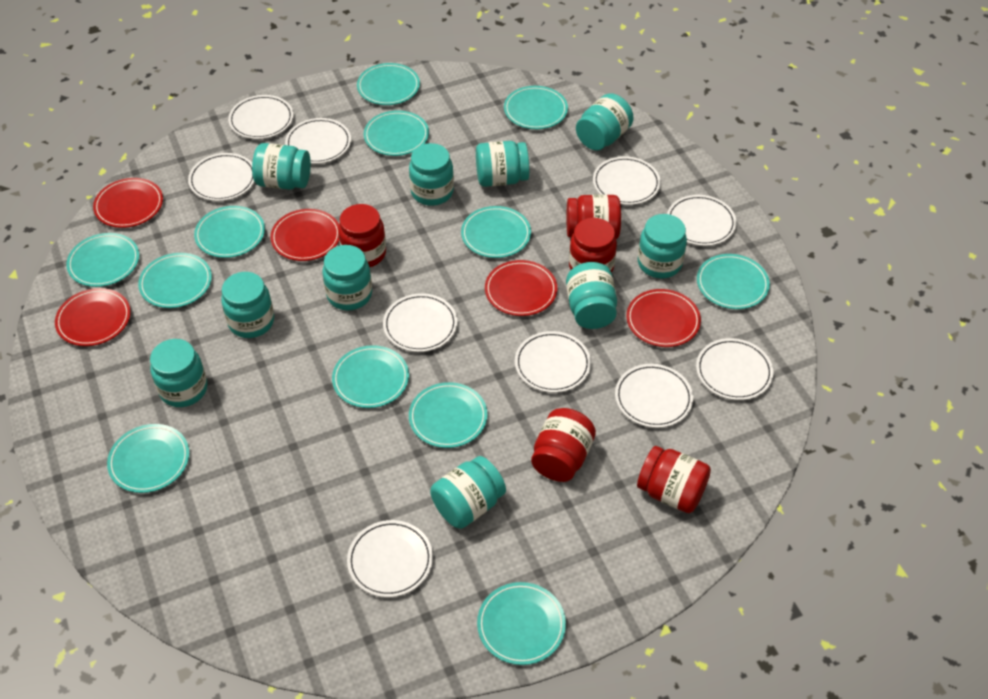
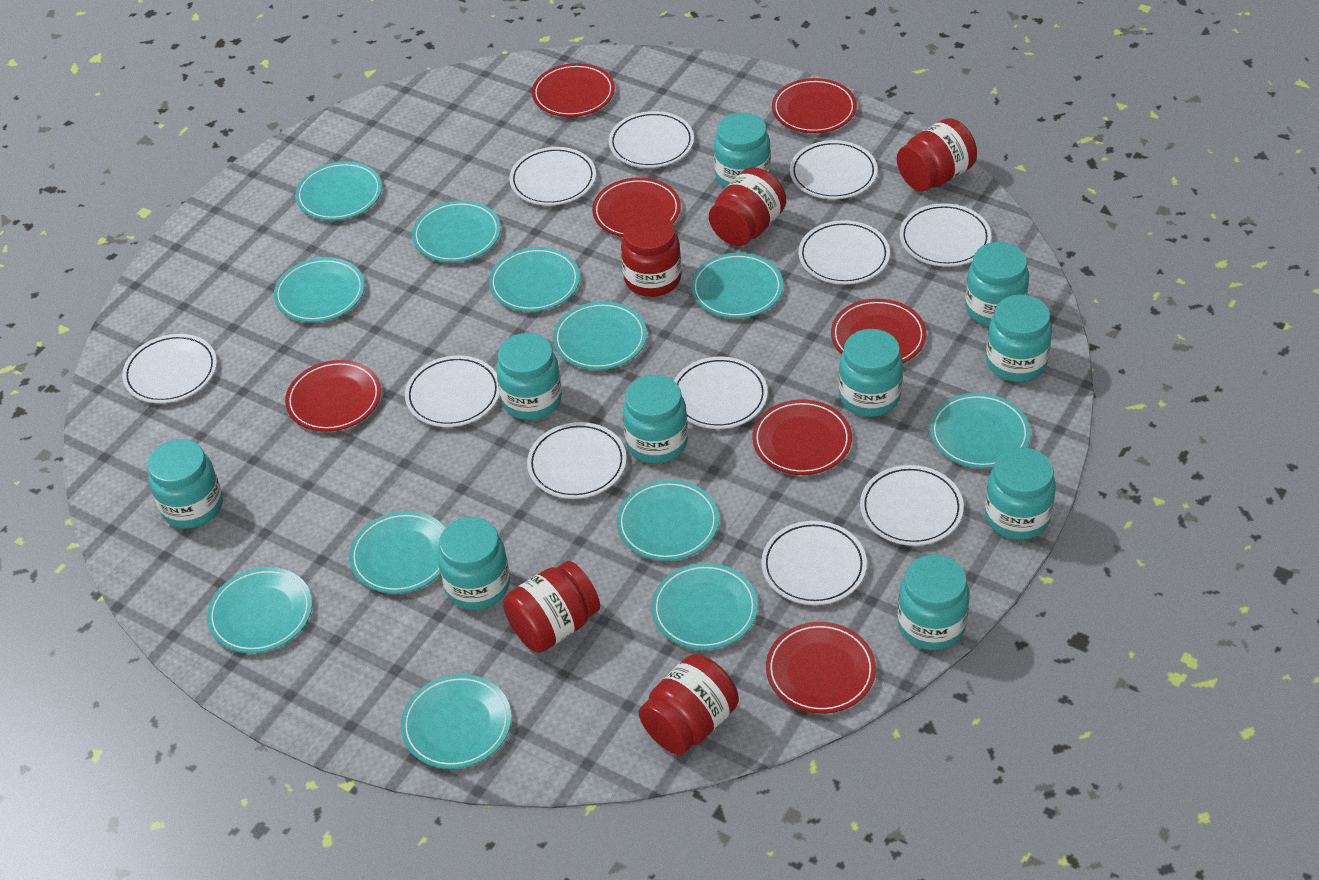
red plate: [55,288,131,346] [93,178,163,228] [270,209,339,261] [485,260,557,316] [626,289,701,347] = 5 -> [285,360,381,432] [532,63,615,117] [592,177,681,237] [752,399,852,475] [766,622,876,714] [772,78,857,133] [831,299,926,363] = 7
white plate: [188,153,254,201] [228,95,293,139] [285,118,351,164] [347,520,433,597] [383,293,457,352] [515,331,591,393] [593,156,661,205] [615,364,693,428] [667,195,736,246] [696,338,773,400] = 10 -> [122,334,217,403] [405,355,500,427] [509,147,596,205] [527,422,627,499] [609,111,694,168] [674,356,768,429] [761,521,867,605] [790,140,878,199] [798,220,890,284] [860,465,964,546] [900,203,991,267] = 11

